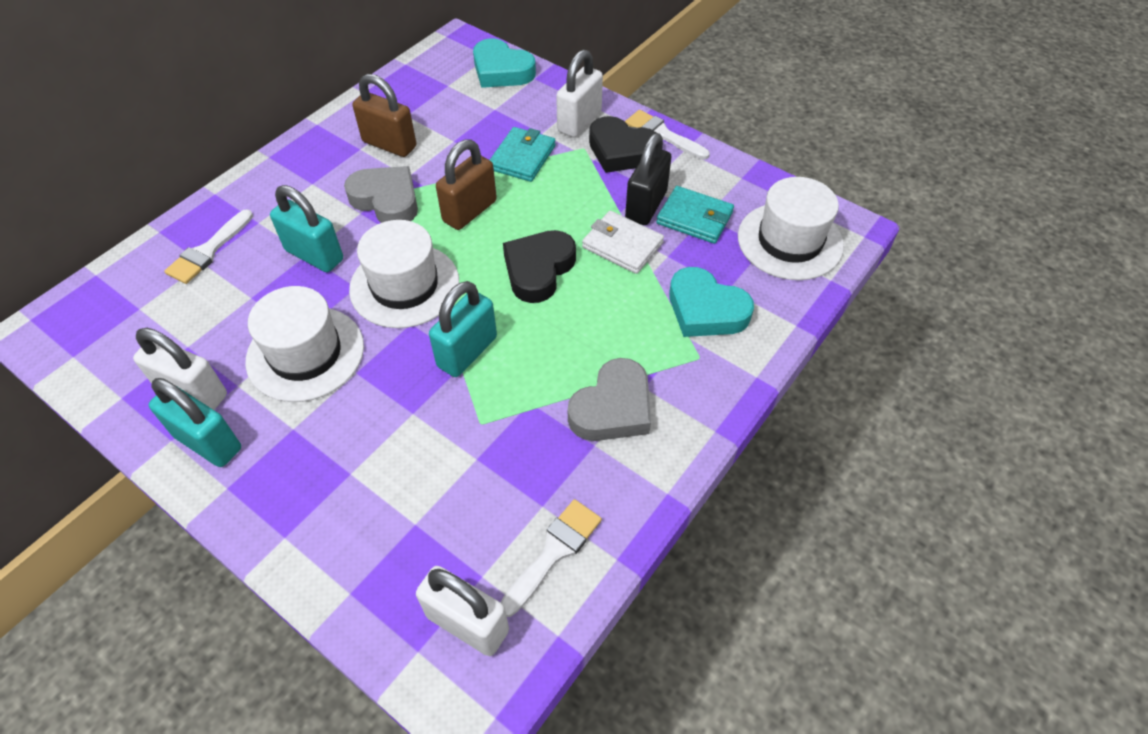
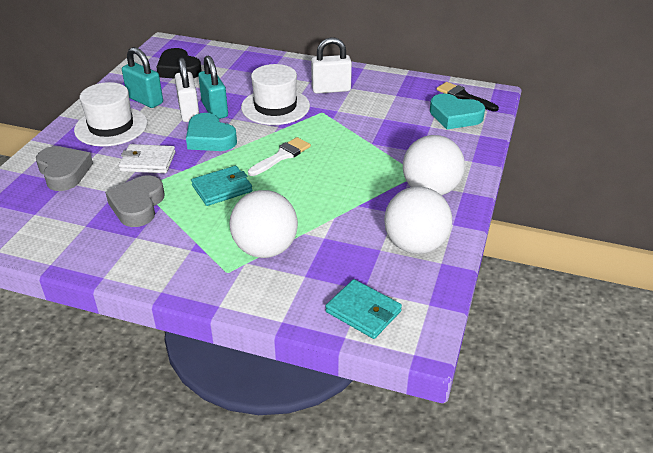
black brush: none = 0 -> [436,82,499,112] = 1
black heart: [503,230,576,303] [589,116,657,173] = 2 -> [156,48,202,79] = 1
black padlock: [625,133,672,225] = 1 -> none = 0
brown padlock: [353,74,416,157] [436,139,497,230] = 2 -> none = 0
turquoise padlock: [149,378,241,467] [270,185,343,272] [429,281,497,377] = 3 -> [122,47,163,108] [198,55,228,119] = 2
white ball: none = 0 -> [229,190,298,258] [384,186,452,254] [403,135,465,196] = 3
white brush: [164,209,253,284] [501,499,602,617] [625,110,710,160] = 3 -> [248,137,311,176] = 1
white hat: [245,286,364,402] [349,220,459,328] [738,177,844,280] = 3 -> [74,82,148,146] [241,64,310,125] = 2
white padlock: [133,328,227,410] [416,566,509,656] [556,50,603,137] = 3 -> [175,57,199,122] [311,37,352,94] = 2

